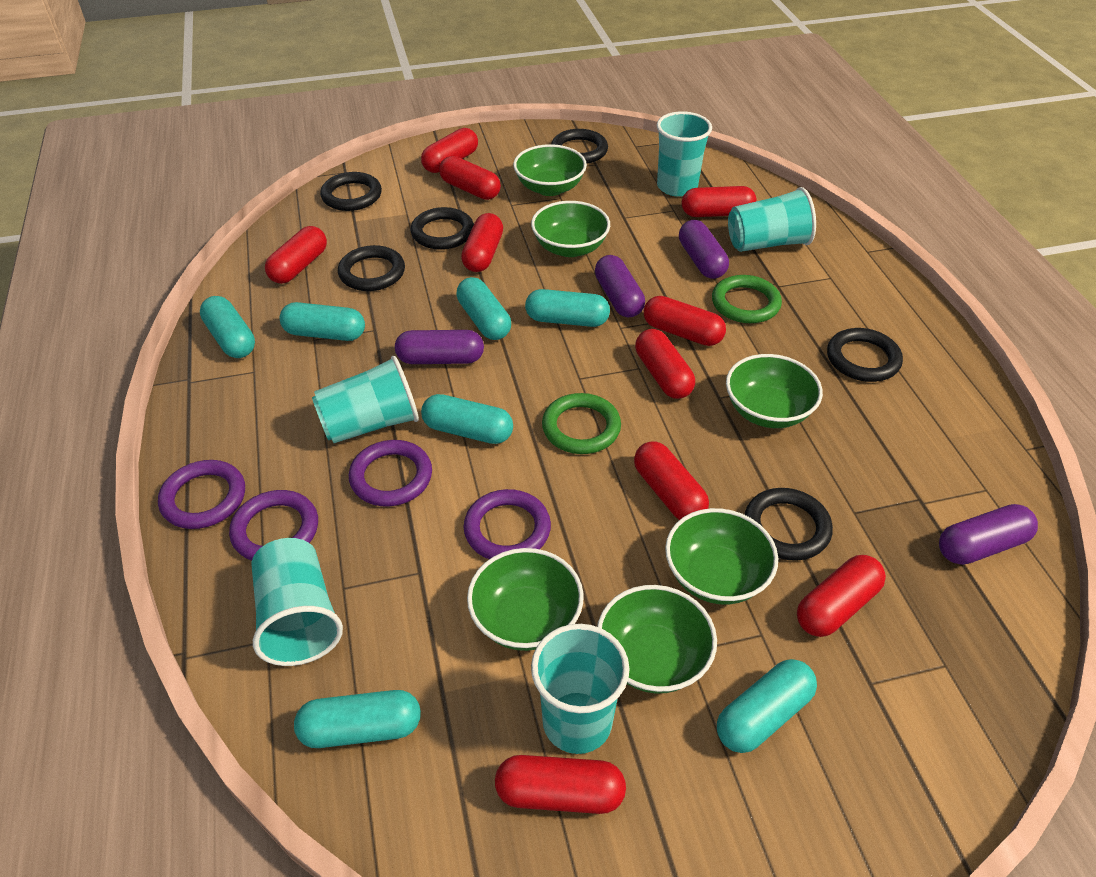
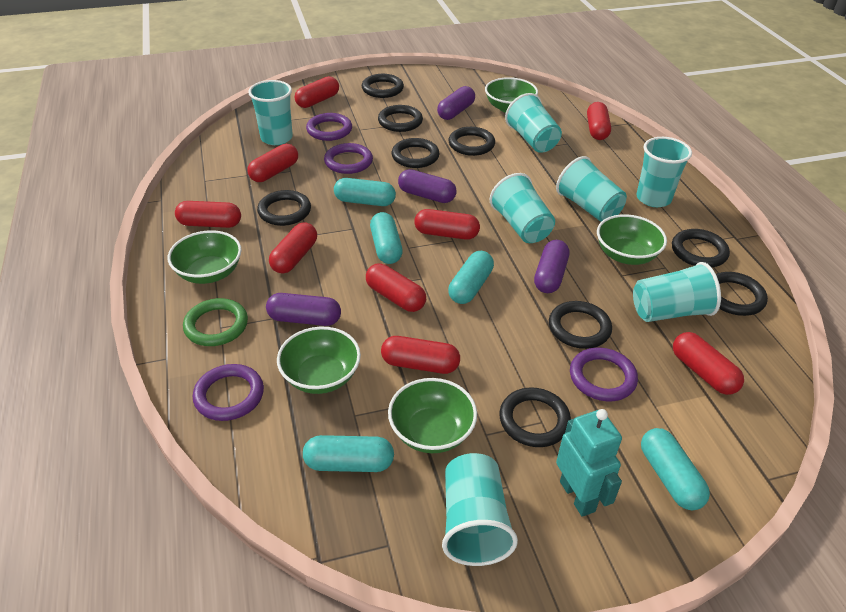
black ring: [320,172,382,211] [338,245,405,291] [411,207,474,250] [551,129,608,164] [745,488,833,561] [827,328,903,382] = 6 -> [257,190,311,226] [362,74,404,98] [378,105,423,132] [392,138,440,168] [448,127,495,156] [499,387,571,447] [549,301,612,349] [672,229,730,267] [716,272,768,316] = 9
green bowl: [467,548,584,651] [513,144,587,196] [531,201,610,257] [597,585,717,694] [665,508,778,604] [726,354,823,428] = 6 -> [168,230,242,284] [277,327,361,394] [388,378,477,453] [485,77,538,113] [597,214,667,265] = 5
green ring: [542,393,621,454] [712,275,782,323] = 2 -> [183,298,248,346] = 1
red capsule: [265,226,327,284] [421,128,478,173] [439,156,501,200] [461,213,503,272] [495,755,626,814] [634,441,709,520] [635,329,695,399] [644,296,726,346] [682,186,756,217] [797,555,886,637] = 10 -> [175,201,241,228] [247,144,298,182] [269,222,317,274] [295,76,339,108] [366,263,426,312] [381,336,460,374] [414,209,480,240] [587,102,611,140] [673,332,744,395] = 9
turquoise capsule: [200,296,255,358] [279,302,365,341] [294,690,421,748] [421,394,513,444] [456,277,511,340] [525,289,610,327] [717,659,817,753] = 7 -> [303,435,394,472] [334,178,396,206] [370,212,403,264] [448,251,494,304] [641,428,710,510] = 5
turquoise cup: [252,538,343,666] [312,356,419,443] [531,624,630,754] [657,111,712,197] [728,187,816,252] = 5 -> [248,80,293,145] [442,453,518,566] [490,173,555,243] [505,93,562,153] [556,156,627,222] [633,262,721,322] [636,137,692,207] = 7
turquoise robot: none = 0 -> [556,409,622,517] = 1

